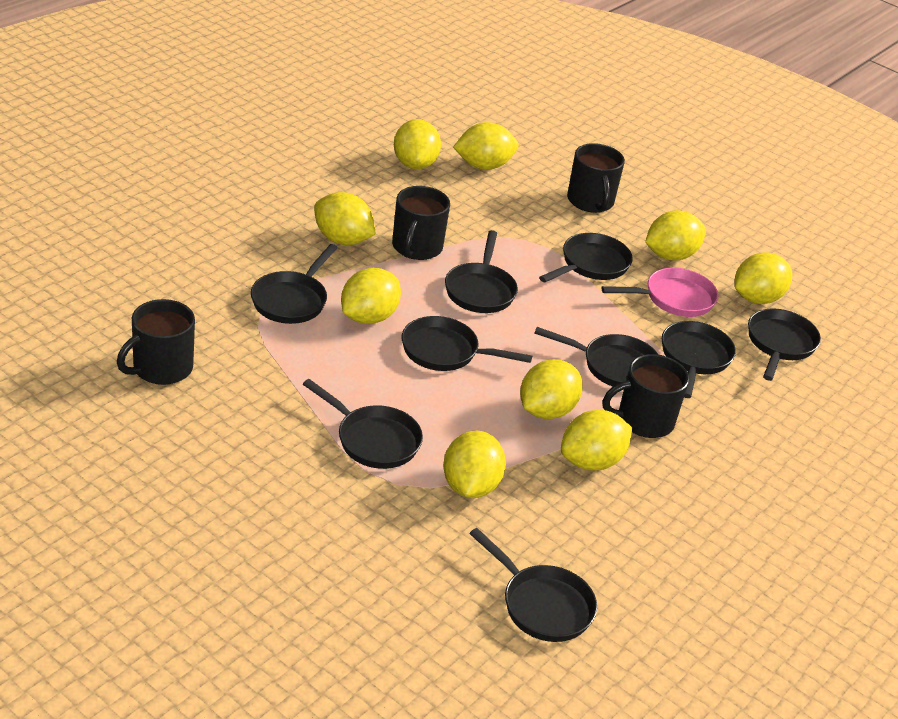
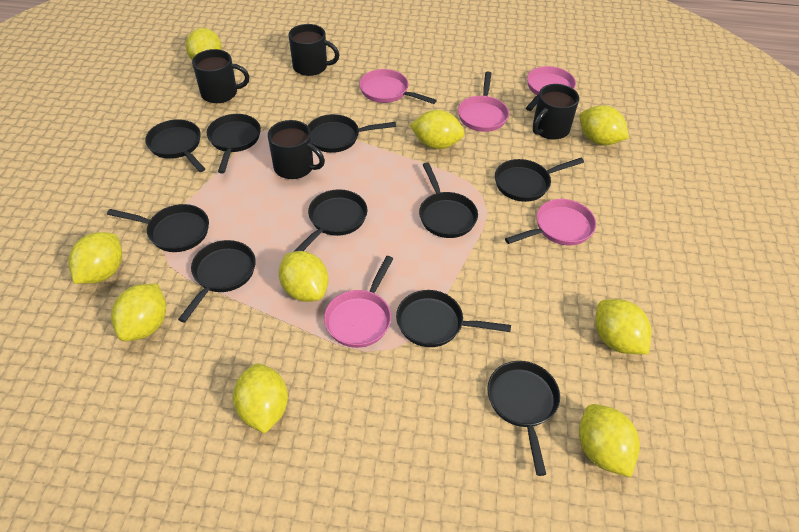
black pan: [251,244,338,324] [303,379,423,469] [402,316,532,371] [445,230,518,313] [469,528,597,642] [534,327,658,386] [539,233,633,282] [662,321,736,398] [748,308,821,381] = 9 -> [107,204,209,252] [145,119,205,172] [178,240,256,323] [207,114,261,173] [293,189,368,252] [308,114,396,153] [396,290,511,347] [419,162,478,238] [487,361,560,476] [495,158,584,202] = 10
pink pan: [601,268,718,317] = 1 -> [324,256,393,348] [359,69,437,104] [458,72,509,132] [505,199,596,245] [526,66,576,111] = 5

